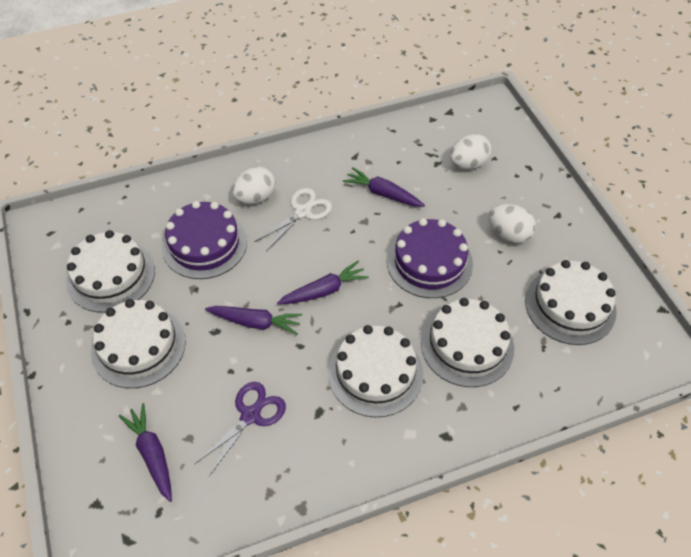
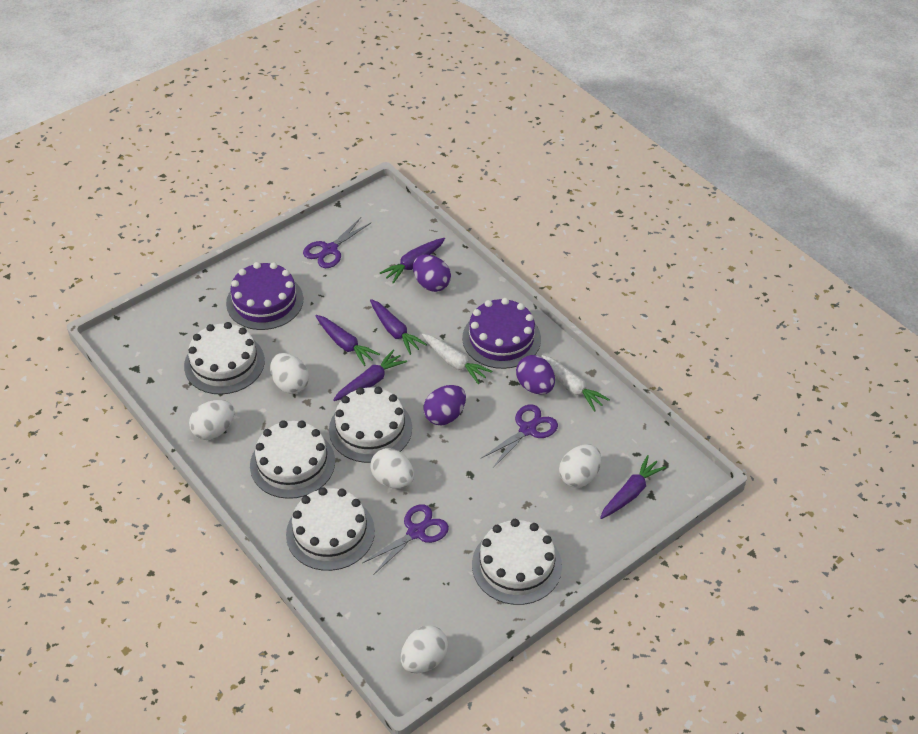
purple carrot: [119,403,172,502] [205,306,302,335] [277,261,369,305] [343,167,425,207] = 4 -> [316,315,380,366] [333,350,407,401] [370,299,427,355] [380,238,445,284] [600,455,666,519] = 5
purple egg: none = 0 -> [413,254,451,292] [423,385,466,425] [516,355,555,395] = 3
purple scissors: [195,382,286,476] = 1 -> [303,217,371,268] [363,504,449,575] [482,404,558,469] = 3
white carrot: none = 0 -> [422,334,492,384] [541,355,610,412] = 2
white egg: [232,166,276,204] [449,134,492,169] [488,204,536,243] = 3 -> [189,400,235,440] [270,353,309,394] [370,448,414,489] [401,625,448,673] [559,444,601,488] = 5
white scissors: [254,188,332,251] = 1 -> none = 0

